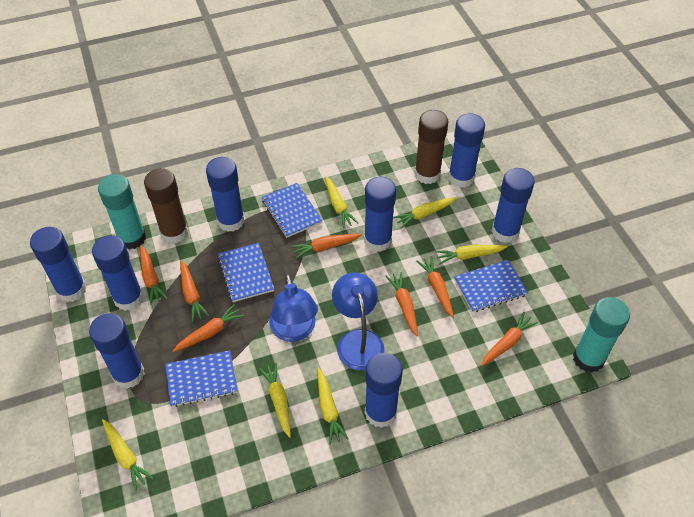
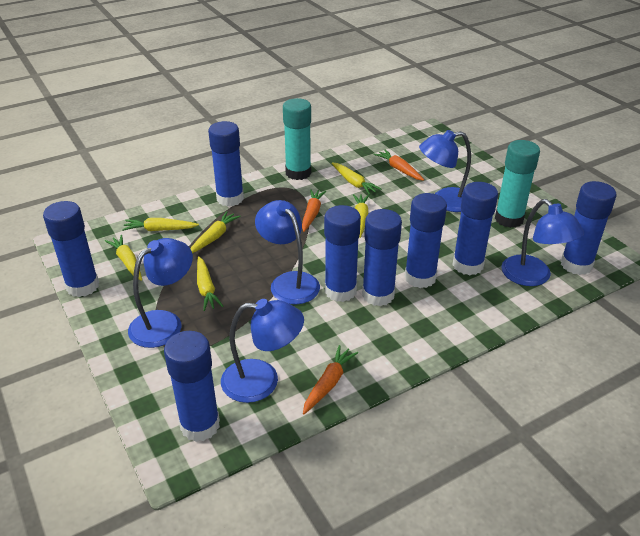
blue lamp: [269,274,318,342] [332,273,384,371] = 2 -> [128,238,193,348] [221,299,304,403] [255,200,320,304] [419,130,471,212] [501,199,584,286] = 5
blue notebook: [165,350,237,407] [217,243,274,302] [261,183,323,238] [454,260,528,312] = 4 -> none = 0
brown glue stick: [144,168,188,244] [414,110,449,184] = 2 -> none = 0
orange carrot: [140,245,168,305] [173,304,244,352] [180,261,209,322] [291,234,362,259] [385,272,418,336] [416,256,454,318] [481,312,538,366] = 7 -> [302,189,326,232] [303,345,358,414] [374,149,424,181] = 3

